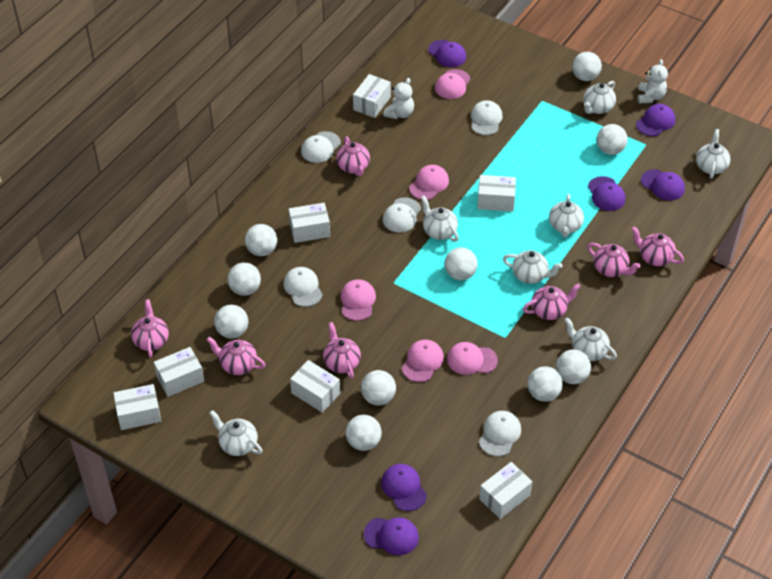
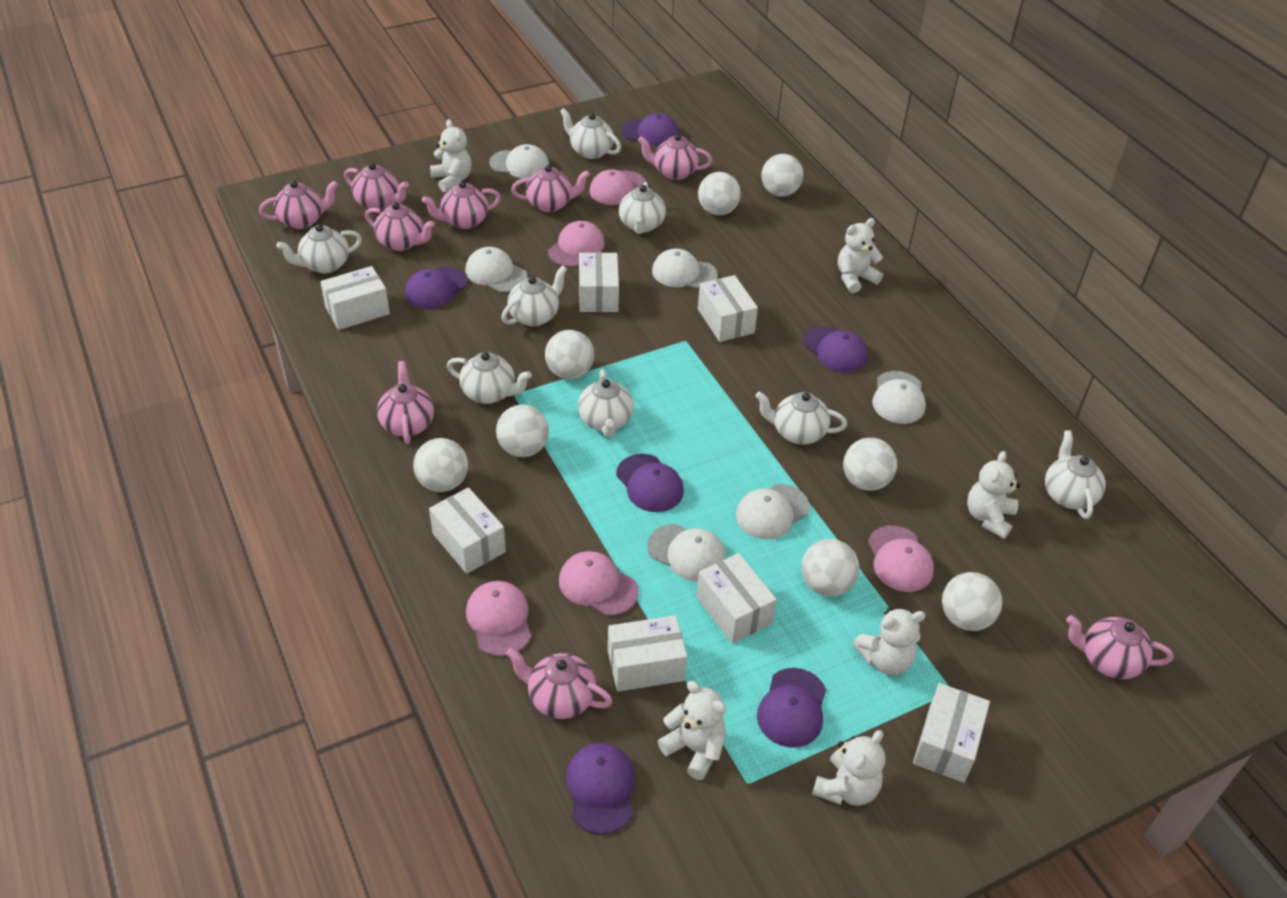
pink teapot: [131,299,169,358] [207,337,265,375] [323,322,361,379] [336,136,370,176] [523,284,581,320] [588,243,641,277] [631,226,684,266] = 7 -> [259,181,338,229] [344,163,409,210] [365,202,435,251] [377,361,434,444] [422,181,501,229] [506,648,612,719] [511,165,590,212] [638,134,713,180] [1066,615,1174,679] = 9
white ball: [214,305,248,339] [227,262,261,296] [245,224,277,256] [346,415,382,451] [361,370,396,406] [445,247,478,280] [528,366,563,402] [556,349,591,384] [572,52,602,81] [597,124,628,155] = 10 -> [413,438,468,492] [496,405,549,457] [545,330,594,379] [698,172,741,215] [761,154,803,197] [801,539,859,597] [843,438,897,491] [942,572,1002,631] = 8
white cap: [283,267,323,307] [301,131,341,163] [383,198,421,233] [471,100,503,135] [479,411,521,456] = 5 -> [465,247,527,292] [489,144,549,178] [647,524,726,582] [652,249,718,289] [736,484,810,539] [872,371,926,424] = 6
white teapot: [210,410,263,456] [421,196,459,242] [503,250,562,284] [549,194,584,237] [564,317,617,361] [583,81,616,114] [696,129,730,179] = 7 -> [277,224,362,274] [447,352,532,404] [501,265,567,326] [560,108,621,159] [578,369,633,437] [619,182,666,234] [755,391,847,445] [1045,430,1106,519] = 8
white teddy bear: [383,78,414,119] [638,59,668,104] = 2 -> [430,119,471,192] [658,681,727,780] [812,730,885,806] [838,218,883,293] [853,607,926,675] [967,451,1021,539] = 6

